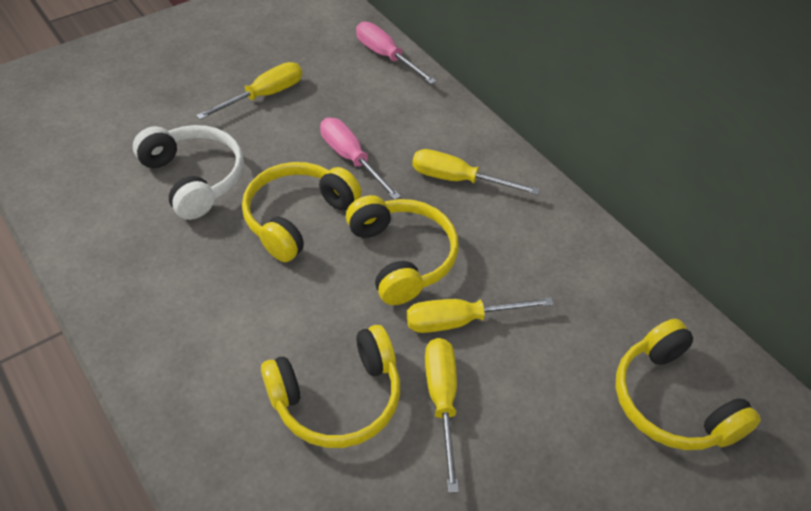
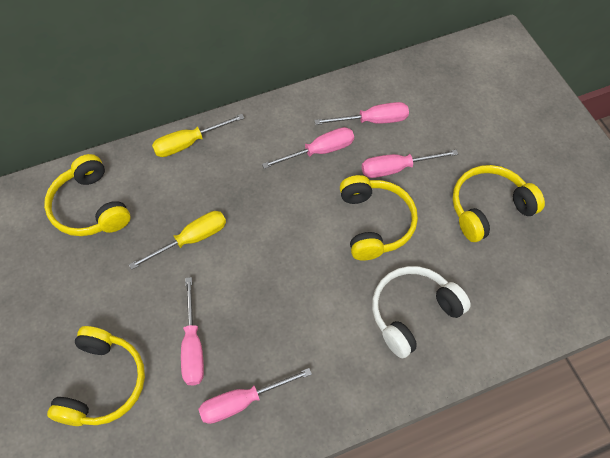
pink screwdriver: [320,118,401,200] [356,22,437,84] = 2 -> [181,277,204,385] [198,368,312,424] [262,127,354,169] [314,102,409,125] [362,150,458,178] = 5
yellow screwdriver: [196,62,302,120] [407,297,554,333] [412,149,540,195] [425,338,459,493] = 4 -> [129,211,226,270] [152,114,244,157] = 2

